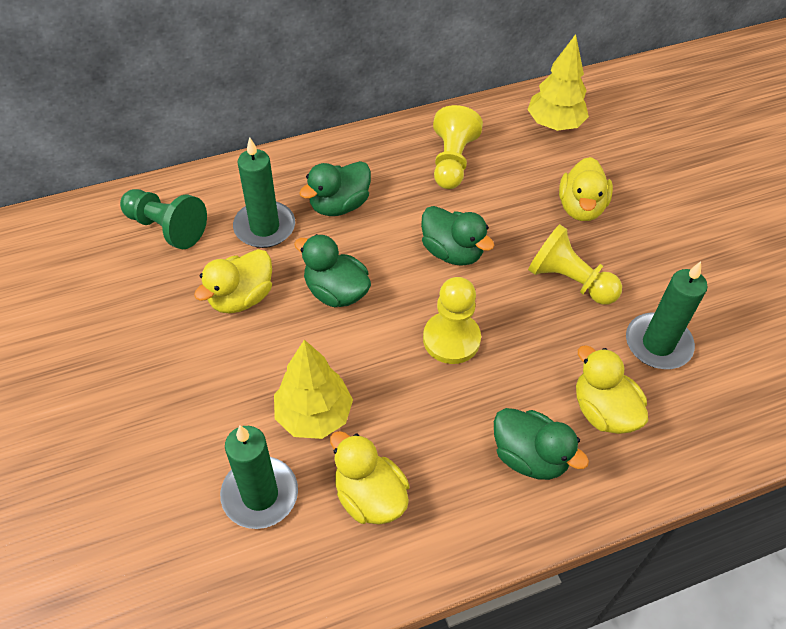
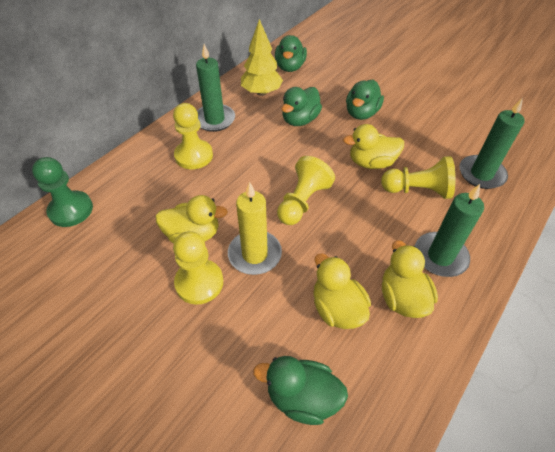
yellow candle: none = 0 -> [228,182,282,275] = 1
yellow pawn: [423,277,481,364] [433,105,483,189] [528,224,622,305] = 3 -> [173,103,213,169] [173,231,223,305] [277,156,335,225] [381,156,455,199] = 4
yellow tree: [274,340,353,439] [527,34,589,131] = 2 -> [241,19,283,96] = 1

